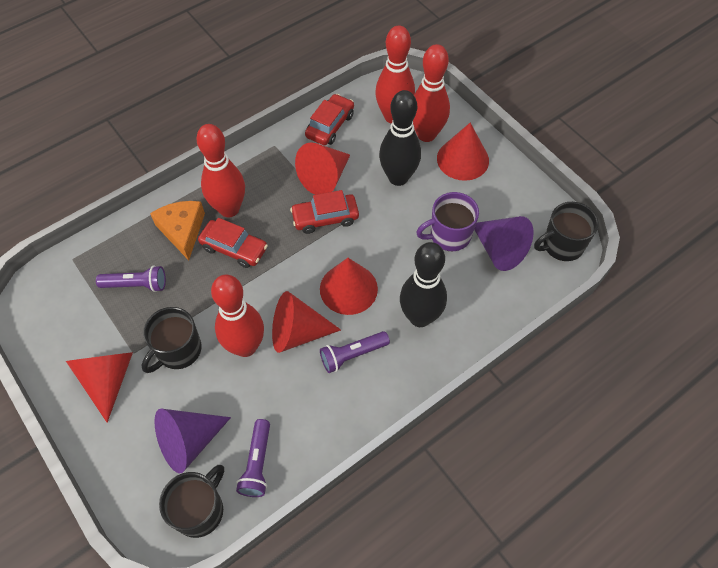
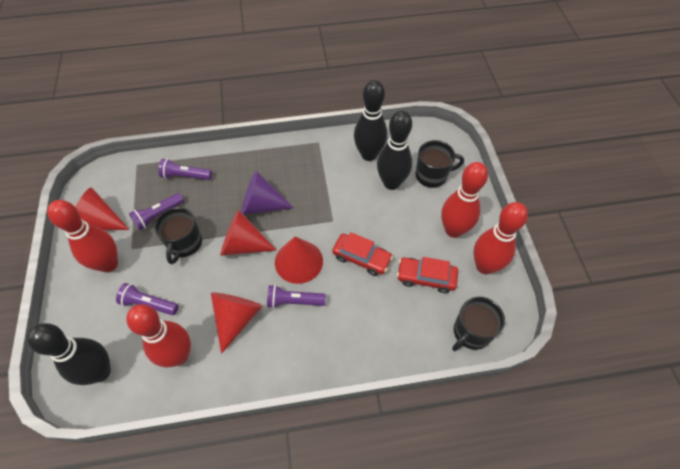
black bowling pin: [379,90,421,186] [400,242,447,327] = 2 -> [27,323,111,385] [354,80,387,161] [377,110,412,190] = 3
orange cheese: [150,201,205,260] = 1 -> none = 0
purple cone: [155,409,231,473] [474,216,534,271] = 2 -> [241,171,294,215] = 1
purple flashlight: [96,265,166,292] [236,419,270,497] [320,331,390,373] = 3 -> [116,283,179,315] [129,193,184,230] [158,159,212,180] [267,285,326,308] = 4
purple mug: [416,192,479,251] = 1 -> none = 0
red car: [198,218,268,268] [290,190,359,234] [305,94,354,145] = 3 -> [332,232,393,276] [397,257,458,293] = 2
red cone: [66,352,133,423] [272,291,341,353] [295,143,350,195] [320,258,378,315] [437,123,489,181] = 5 -> [76,187,129,230] [211,292,263,354] [220,210,277,256] [275,237,323,284] = 4

